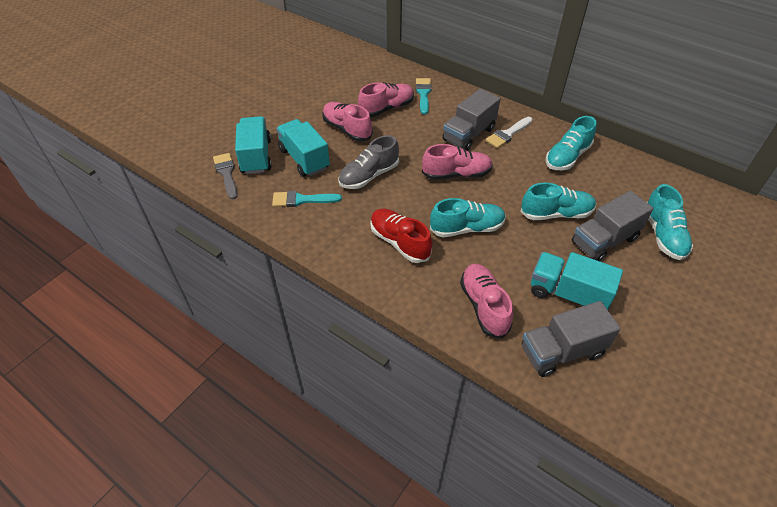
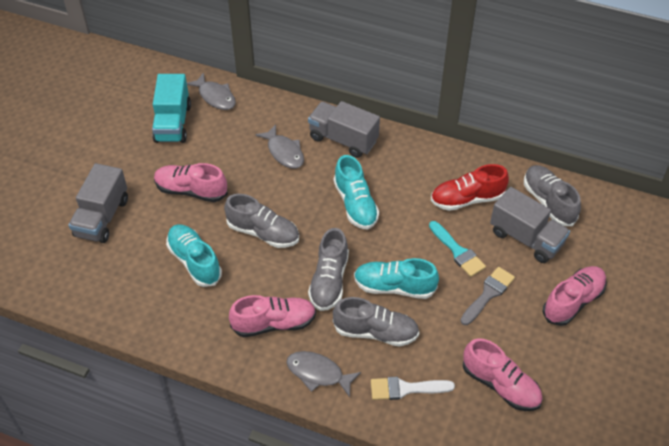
grey fish: none = 0 -> [187,72,236,110] [255,124,304,169] [286,351,361,397] = 3
grey shoe: [338,135,399,189] = 1 -> [224,194,299,248] [308,228,349,311] [333,297,419,347] [524,165,581,226] = 4
turquoise brush: [272,191,342,207] [416,78,432,115] = 2 -> [429,221,486,277] = 1
turquoise shoe: [430,198,506,237] [520,183,596,220] [545,116,597,170] [647,184,693,260] = 4 -> [166,224,222,287] [334,155,379,229] [354,258,439,299] = 3
turquoise truck: [235,116,272,174] [276,119,330,177] [531,252,623,310] = 3 -> [152,74,191,143] = 1

